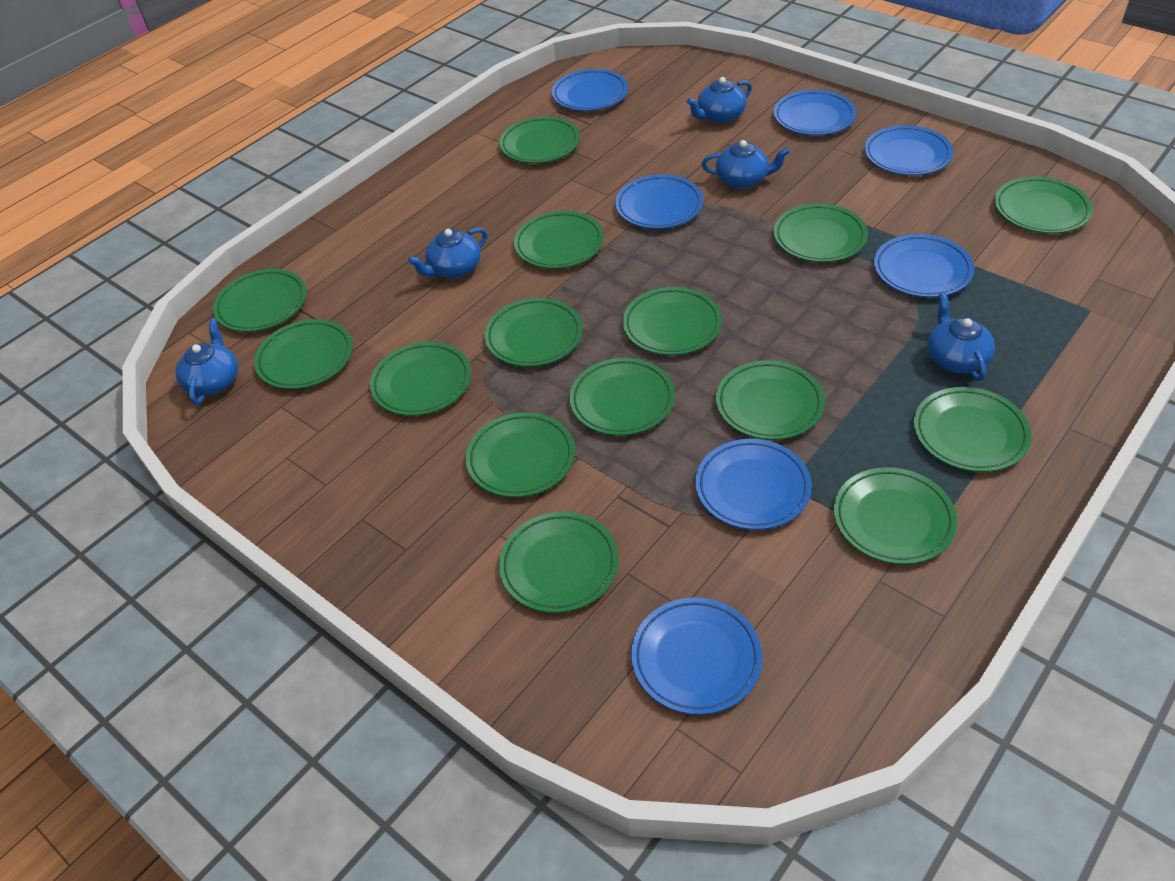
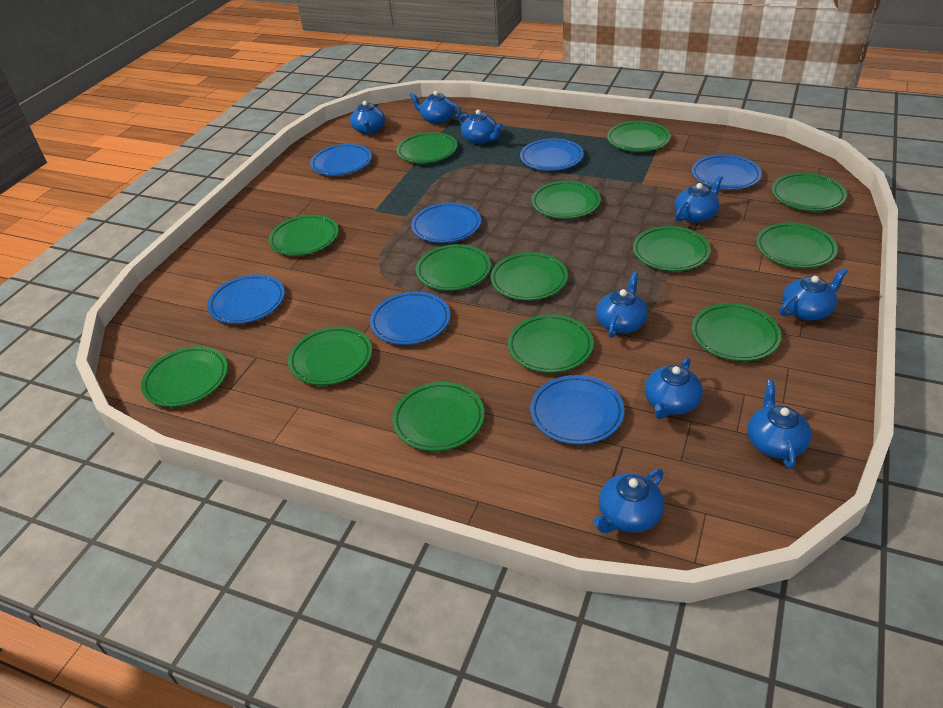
blue teapot: [175,318,238,405] [408,228,487,278] [687,77,752,123] [702,140,790,189] [928,293,995,381] = 5 -> [350,101,385,134] [409,91,461,124] [459,110,503,144] [593,469,664,533] [596,272,648,338] [645,358,703,419] [674,175,723,223] [747,380,812,469] [780,268,848,320] = 9
green plate: [213,269,307,332] [254,319,353,389] [370,342,471,416] [466,412,575,498] [484,298,583,367] [499,116,580,163] [499,512,619,613] [514,211,604,269] [569,358,675,436] [623,287,722,355] [716,360,825,440] [773,203,868,262] [834,467,957,565] [914,387,1032,472] [995,176,1093,234] = 15 -> [141,346,228,407] [269,215,339,256] [288,327,372,385] [392,382,484,451] [396,132,457,163] [416,244,491,291] [490,252,568,301] [508,314,593,373] [532,181,601,219] [607,121,671,152] [633,226,710,271] [691,303,781,361] [756,222,838,268] [772,173,847,211] = 14

